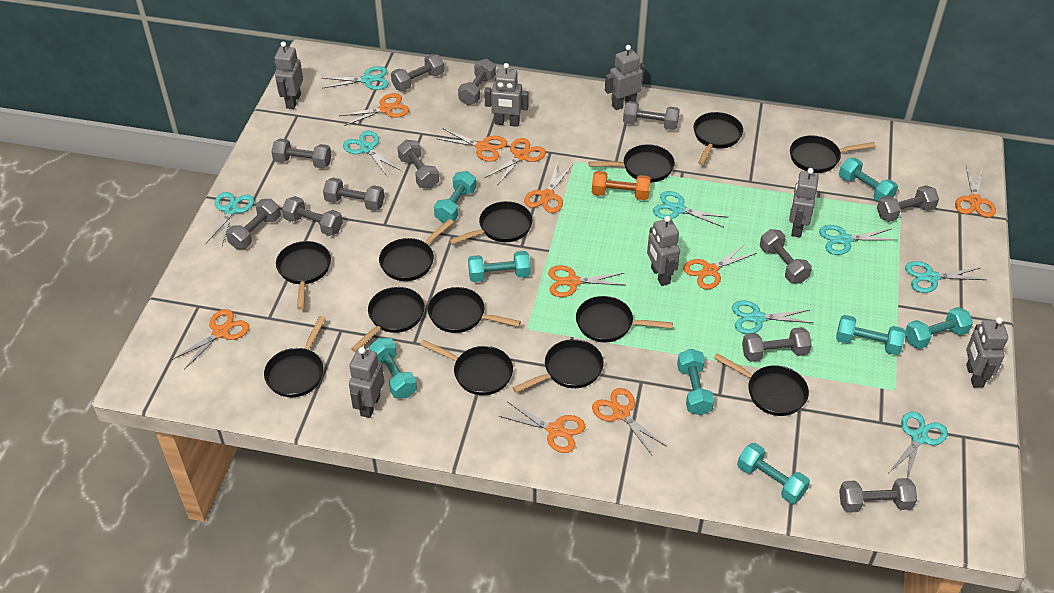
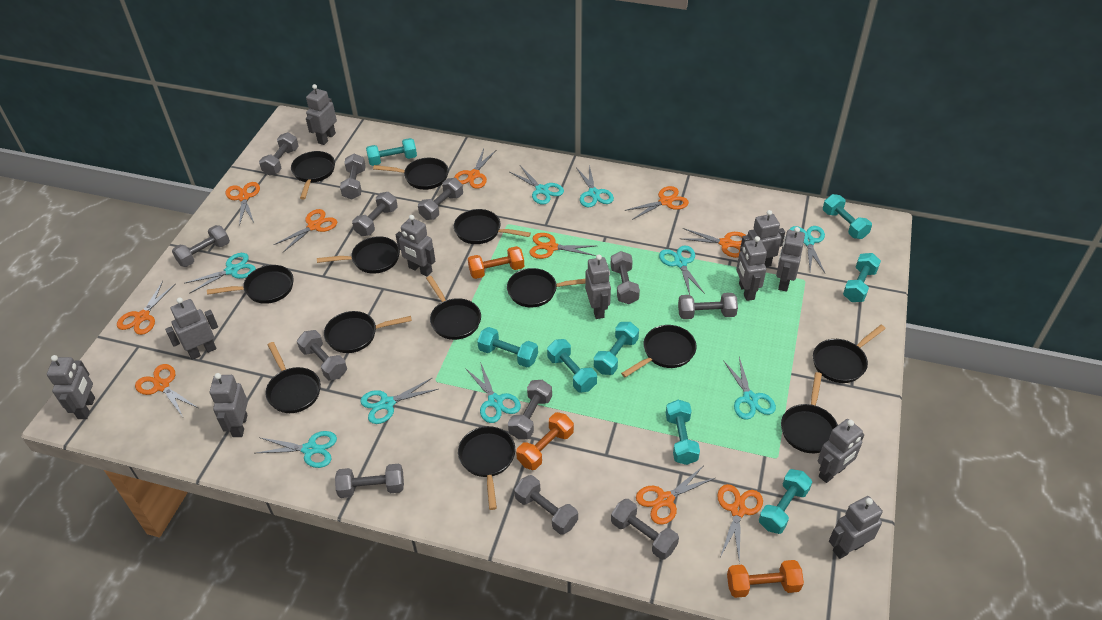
grey robot: [274,41,303,109] [349,347,384,418] [484,63,528,127] [605,45,645,110] [647,216,680,286] [789,168,819,238] [966,317,1008,388] = 7 -> [47,355,95,419] [165,298,218,360] [210,373,248,437] [306,84,337,145] [396,215,435,276] [585,255,611,319] [736,236,767,301] [740,210,785,267] [776,227,805,292] [818,419,864,483] [829,496,883,559] = 11
orange dumbbell: [592,171,651,200] = 1 -> [468,246,524,279] [516,412,574,470] [727,560,804,598] = 3
turquoise scissors: [206,192,254,246] [322,66,389,90] [343,131,401,176] [653,191,729,227] [732,301,813,334] [819,225,897,255] [889,411,948,478] [905,261,986,293] = 8 -> [184,253,256,294] [256,431,337,468] [360,377,438,424] [465,362,521,423] [510,167,564,205] [576,165,614,208] [659,246,705,295] [723,357,776,420] [789,226,825,273] = 9

